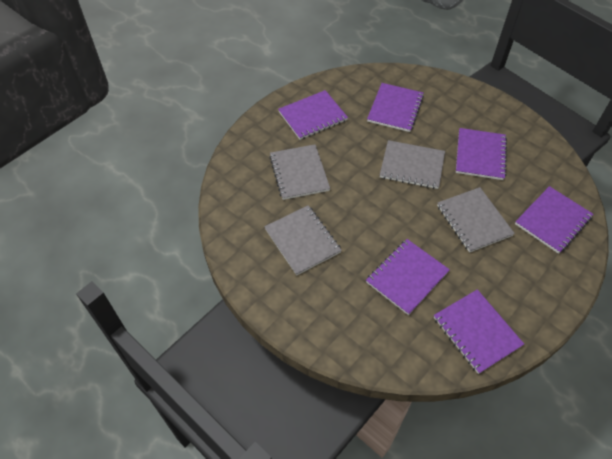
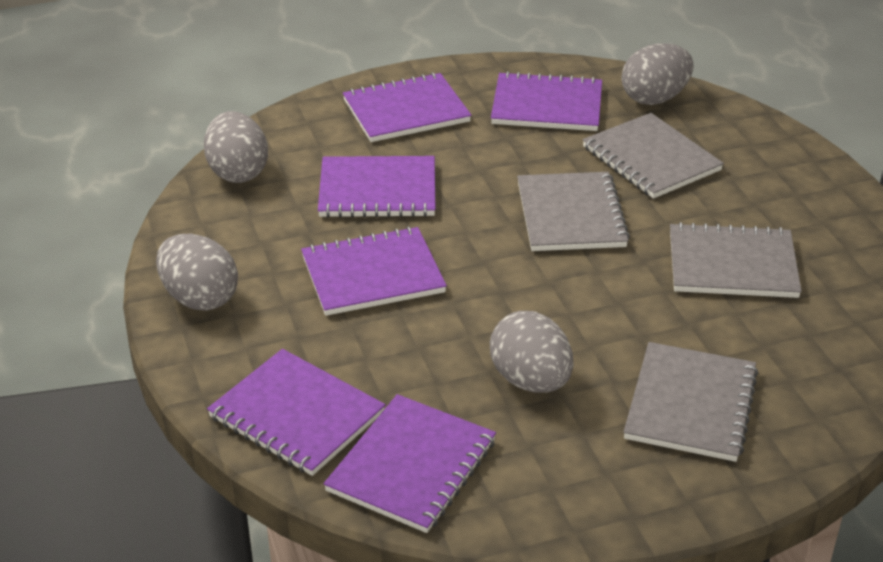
grey egg: none = 0 -> [156,234,238,311] [204,111,268,183] [490,311,573,393] [622,43,693,105] = 4

